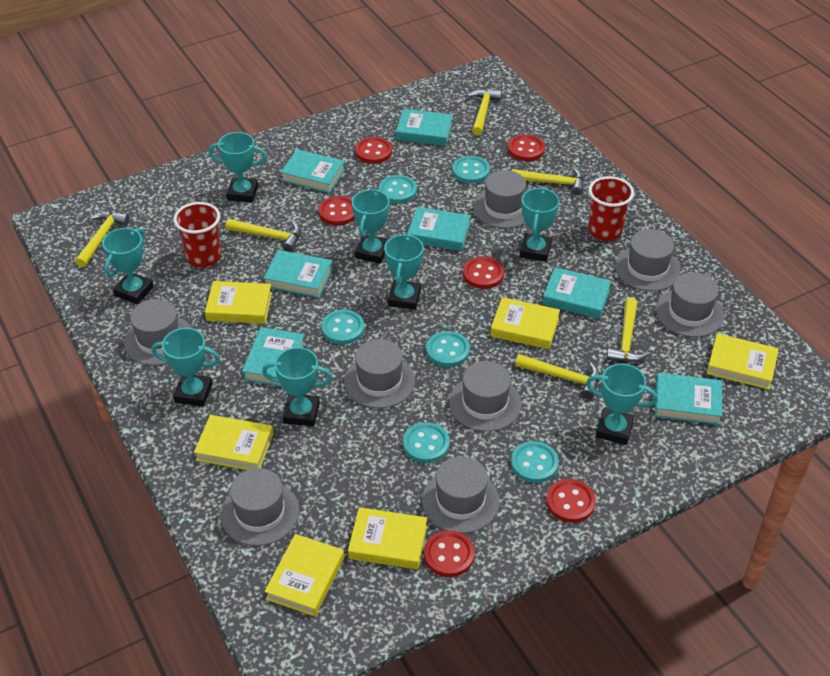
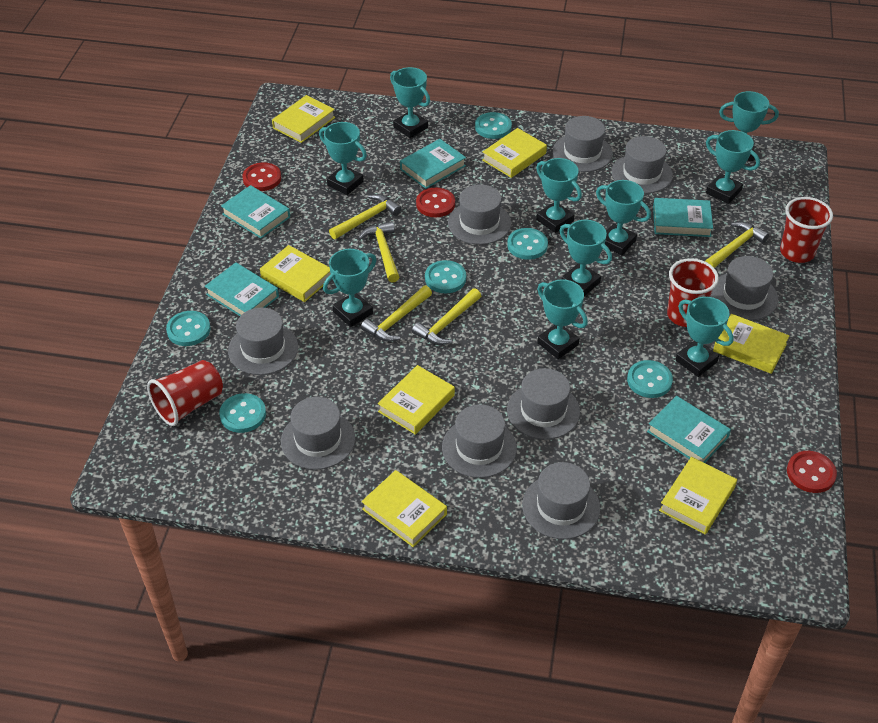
grey hat: [124,299,191,365] [221,468,299,546] [344,339,415,408] [422,456,500,533] [449,361,521,432] [473,170,526,228] [615,229,681,291] [656,272,724,337] = 8 -> [228,308,298,375] [281,397,355,470] [442,404,517,478] [448,184,511,245] [507,368,580,440] [522,462,600,539] [553,116,613,172] [612,136,673,194] [711,256,778,320] = 9
red button: [319,196,355,225] [355,137,392,164] [424,530,475,577] [463,257,504,289] [508,134,545,161] [546,479,596,523] = 6 -> [242,162,281,191] [416,188,455,217] [787,451,837,493] = 3
red cup: [173,202,221,267] [588,176,634,241] = 2 -> [147,360,223,426] [667,258,719,327] [780,197,833,263] = 3
turquoise book: [242,327,305,387] [263,250,333,298] [280,149,345,193] [396,109,453,146] [407,207,471,251] [542,267,611,319] [655,373,722,425] = 7 -> [205,262,279,316] [221,185,290,238] [400,139,466,189] [647,396,731,463] [653,198,713,237] = 5
turquoise trophy: [102,228,154,304] [152,328,220,406] [208,132,267,202] [262,347,333,426] [352,189,389,264] [384,233,424,310] [520,187,559,262] [586,364,658,445] = 8 -> [319,122,367,195] [323,249,377,327] [390,67,430,138] [536,158,582,233] [537,279,588,359] [559,220,612,296] [596,180,651,256] [676,297,734,377] [706,130,760,204] [719,91,779,161] = 10
yellow book: [194,415,273,470] [205,281,272,324] [265,534,344,616] [348,507,427,569] [490,297,560,349] [707,333,779,389] = 6 -> [260,245,331,302] [272,95,335,143] [361,470,447,547] [378,365,455,435] [482,128,547,178] [659,457,737,535] [713,314,789,374] = 7
yellow hammer: [75,211,129,267] [226,219,301,252] [467,89,502,136] [512,167,584,195] [515,354,600,399] [606,298,649,362] = 6 -> [329,194,402,239] [358,221,399,282] [361,286,432,342] [412,288,481,345] [705,222,769,268] = 5

